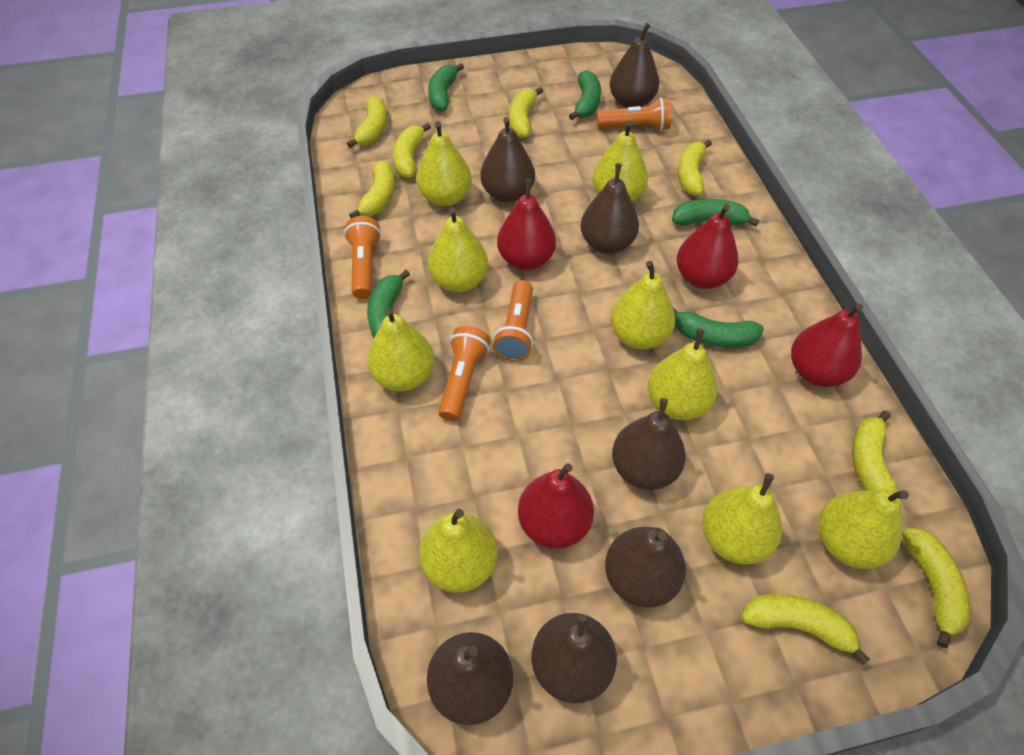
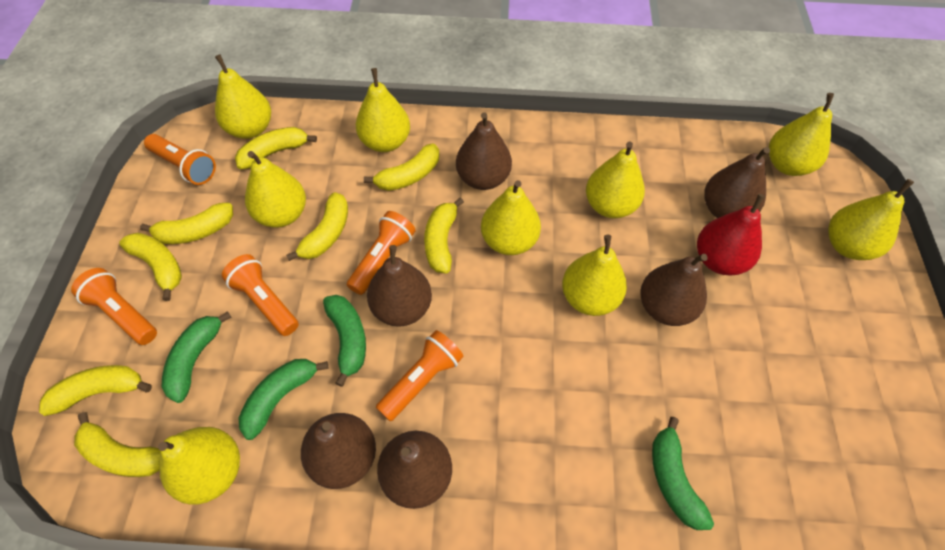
brown pear: [427,632,513,725] [481,117,535,202] [531,613,617,703] [580,163,639,254] [605,527,686,608] [610,23,659,108] [612,398,686,490] = 7 -> [301,413,376,489] [367,245,432,327] [377,431,452,509] [456,112,512,190] [640,254,708,326] [705,147,770,218] = 6
green banana: [367,270,410,338] [428,63,464,112] [569,70,601,120] [672,199,759,227] [673,308,764,348] = 5 -> [162,311,231,403] [238,359,328,440] [323,295,366,387] [652,417,714,530] = 4
orange flashlight: [344,216,381,299] [438,326,490,421] [493,280,533,362] [597,97,671,131] = 4 -> [71,268,157,345] [144,134,216,185] [222,254,299,336] [347,211,415,295] [376,330,463,421] = 5
red pear: [497,179,556,270] [518,463,594,549] [677,204,738,289] [791,303,863,387] = 4 -> [697,194,765,275] = 1

